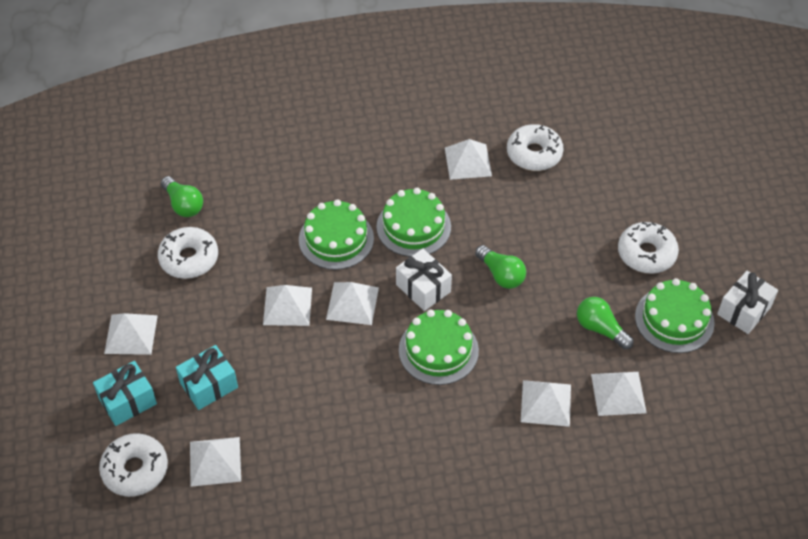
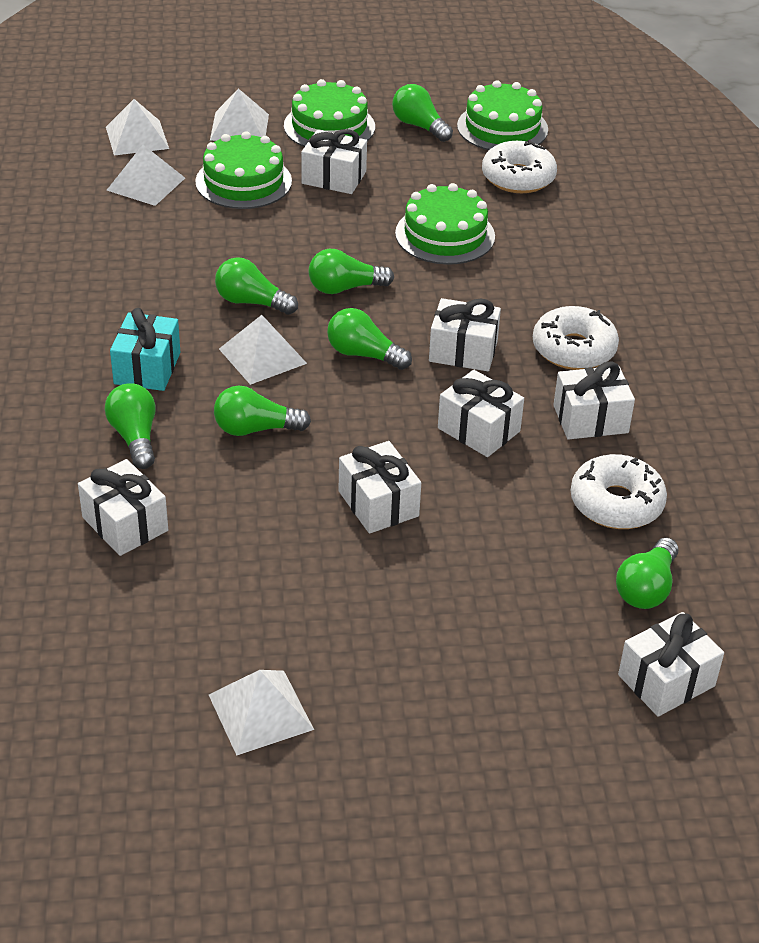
green light bulb: [161,176,203,217] [475,245,526,289] [577,297,634,350] = 3 -> [105,383,156,469] [214,386,311,436] [215,257,298,315] [309,249,394,294] [327,308,412,370] [392,84,453,142] [616,537,678,609] = 7
turquoise gift: [93,361,157,426] [176,345,238,410] = 2 -> [110,308,180,391] = 1
white donut: [99,433,168,497] [158,227,218,279] [507,124,564,171] [618,222,679,274] = 4 -> [482,140,557,193] [533,306,619,370] [571,454,667,529] = 3
white gift: [396,249,452,311] [717,271,778,334] = 2 -> [78,459,168,556] [301,129,367,194] [339,441,421,534] [429,298,501,371] [438,370,524,457] [553,362,635,440] [618,612,724,717] = 7
white pyramid: [104,313,158,355] [190,437,241,487] [263,285,312,326] [326,282,379,325] [445,139,492,180] [521,380,571,427] [591,372,647,416] = 7 -> [106,99,169,155] [107,145,185,206] [209,670,314,755] [210,88,269,141] [219,315,307,385] = 5

